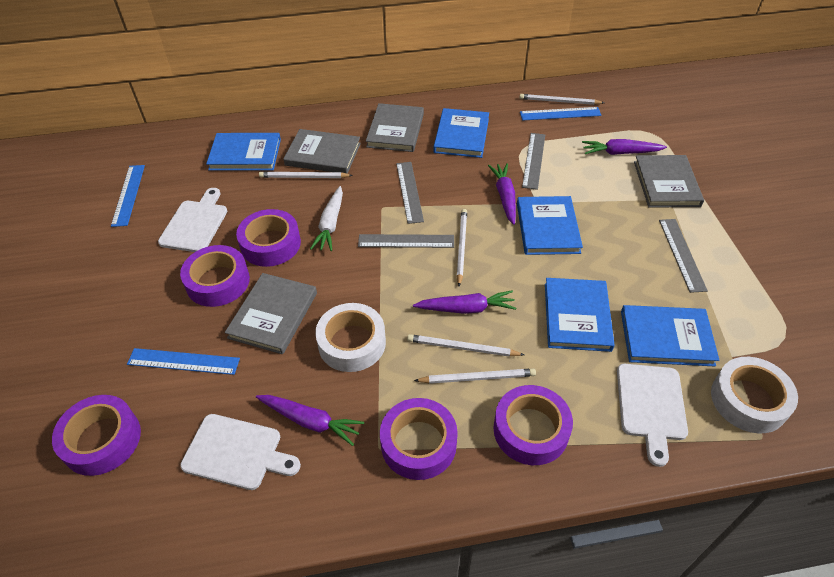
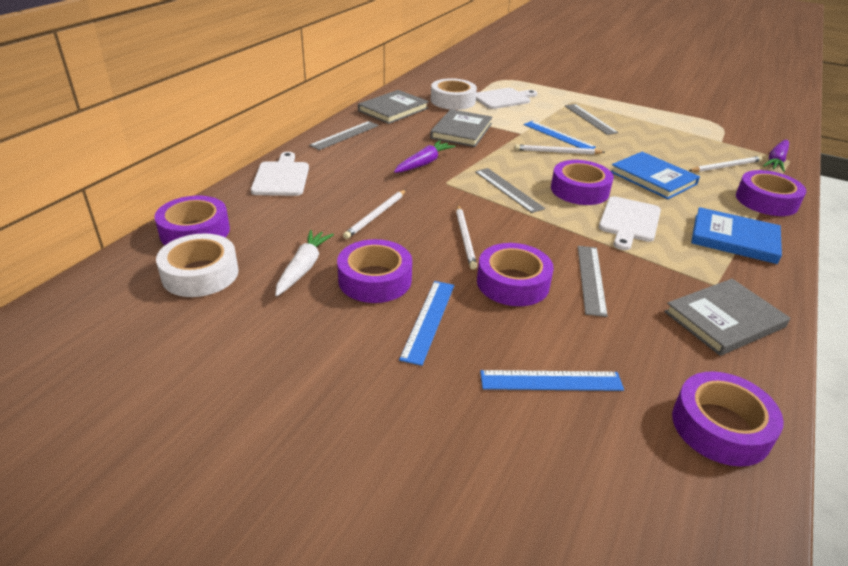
blue book: [206,133,281,171] [433,108,489,158] [517,196,583,255] [545,278,615,352] [621,305,719,366] = 5 -> [611,152,700,199] [691,207,782,264] = 2
grey book: [225,273,317,354] [283,129,361,174] [366,103,424,152] [634,155,704,208] = 4 -> [358,90,429,124] [430,109,493,147] [664,279,790,356] = 3
purple carrot: [256,395,364,446] [413,290,516,314] [488,163,516,225] [582,139,667,155] = 4 -> [394,140,455,173] [763,140,789,172] = 2
purple tape: [52,395,141,476] [180,245,250,307] [236,209,301,267] [380,398,458,480] [493,385,573,465] = 5 -> [154,196,230,245] [337,239,412,303] [477,243,554,306] [551,160,614,205] [672,371,784,466] [736,170,806,216] = 6
white pencil: [259,172,353,178] [407,334,524,357] [414,368,536,384] [456,209,467,286] [519,94,604,105] = 5 -> [343,190,406,239] [456,205,477,270] [515,144,605,154] [689,156,762,172] = 4

